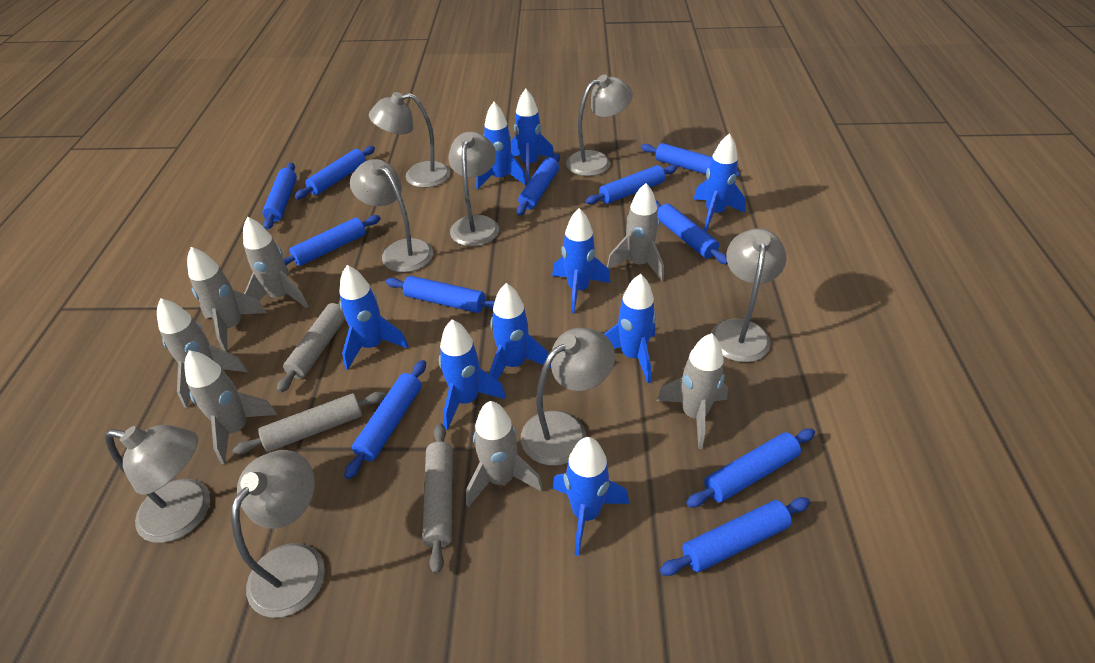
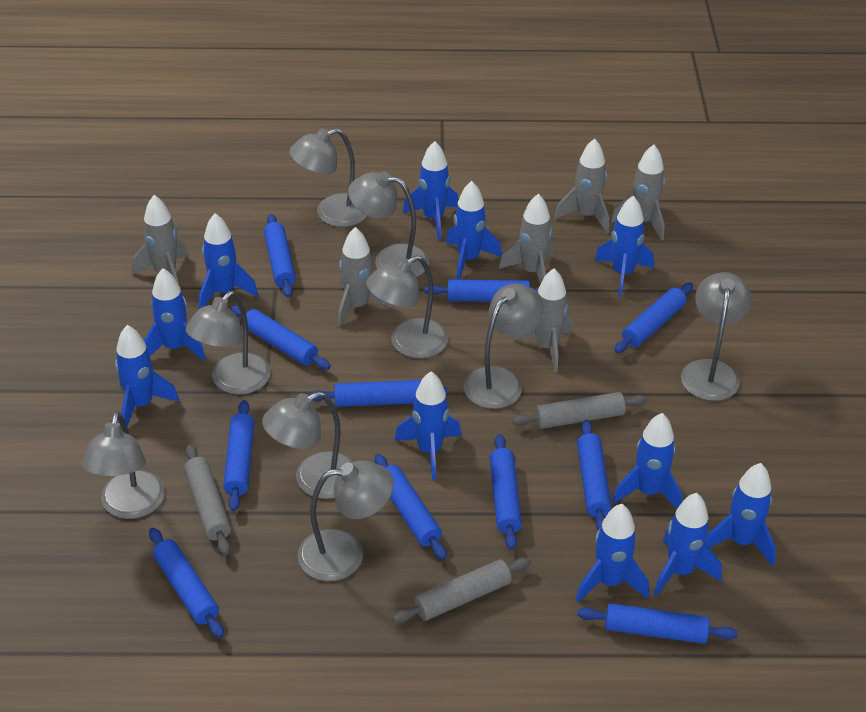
blue rocket: [340,265,408,370] [439,319,506,430] [476,102,527,189] [489,283,551,380] [511,89,554,181] [552,208,611,314] [552,437,629,556] [604,274,656,383] [693,133,746,231] = 9 -> [115,325,179,426] [144,268,206,360] [199,213,258,309] [394,371,461,480] [403,141,458,240] [446,181,502,279] [576,504,649,602] [594,196,654,297] [612,413,683,509] [654,493,722,596] [706,463,776,566] = 11
grey lamp: [105,425,210,543] [231,450,325,618] [350,159,433,272] [369,92,450,188] [449,131,499,247] [521,328,615,466] [566,75,633,176] [711,228,786,362] = 8 -> [82,411,165,519] [186,291,271,394] [262,392,353,499] [289,128,367,227] [298,460,394,581] [348,171,429,277] [366,255,448,358] [464,283,544,409] [681,272,752,401] = 9
grey rocket: [157,298,248,408] [184,350,278,464] [187,247,267,352] [243,217,308,308] [466,401,543,507] [607,183,664,281] [657,333,728,449] = 7 -> [132,195,188,285] [337,227,392,327] [499,194,554,284] [512,268,573,373] [554,139,609,233] [610,145,665,241] = 6

